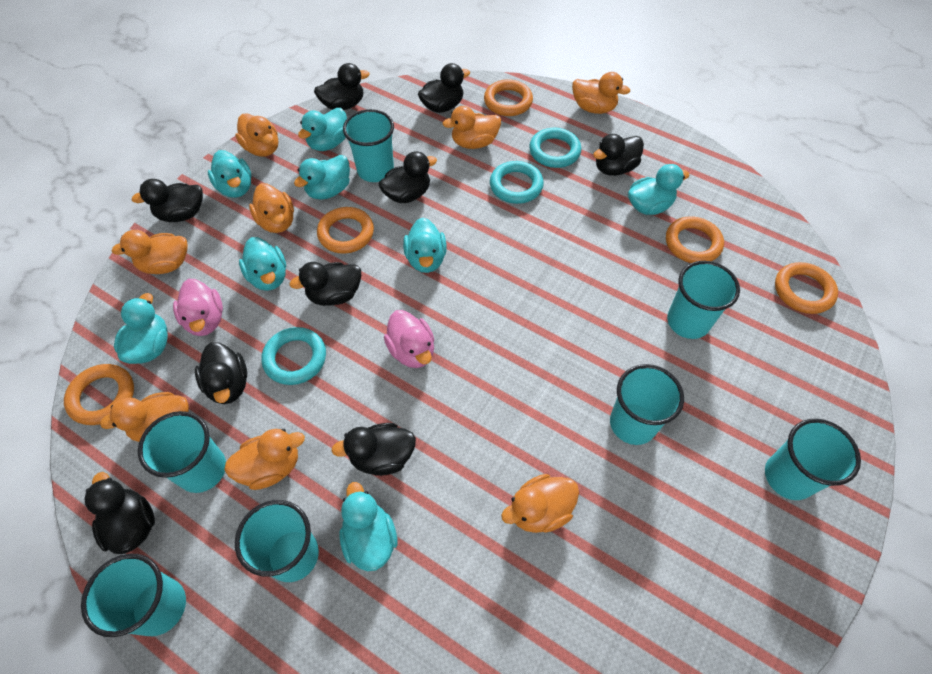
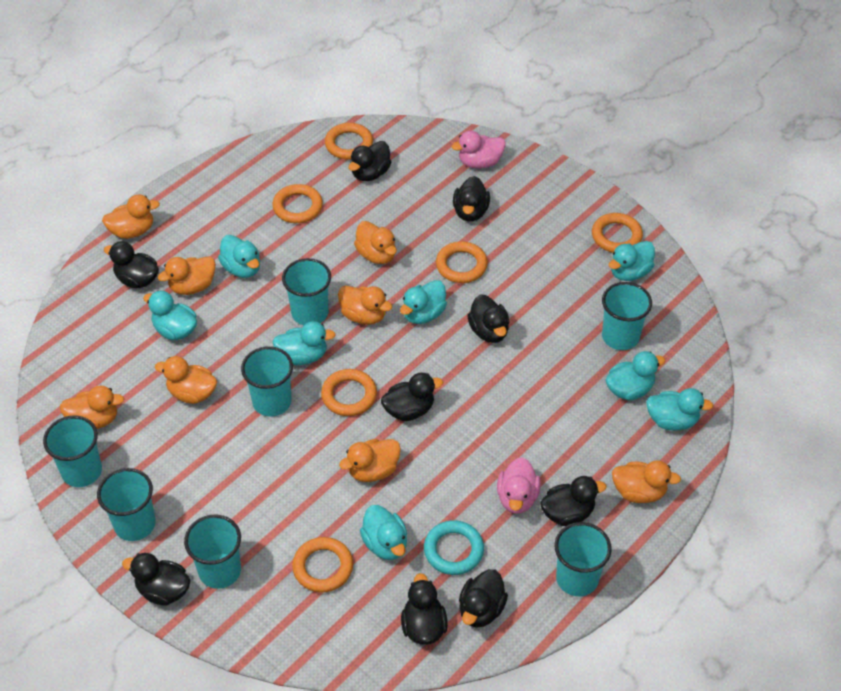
orange ring: [64,364,134,425] [317,207,374,254] [484,79,533,116] [666,216,724,263] [775,262,838,314] = 5 -> [272,184,323,223] [292,537,353,593] [321,369,377,416] [325,123,373,159] [436,241,488,283] [592,213,643,253] = 6
turquoise ring: [262,327,326,385] [490,161,544,204] [529,128,581,168] = 3 -> [424,520,484,575] = 1

